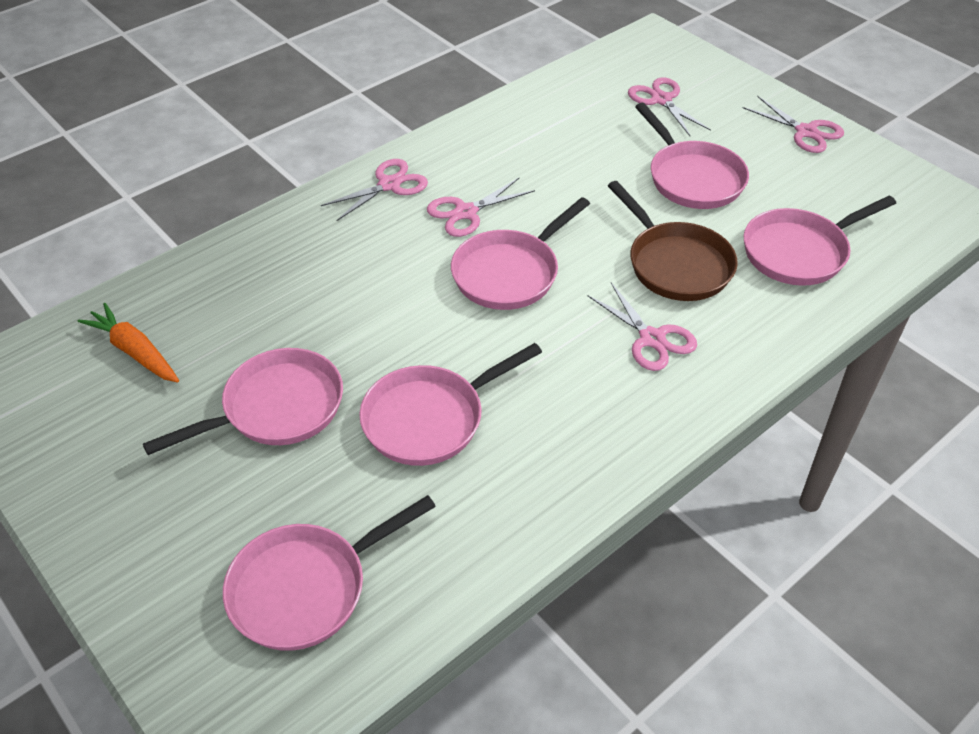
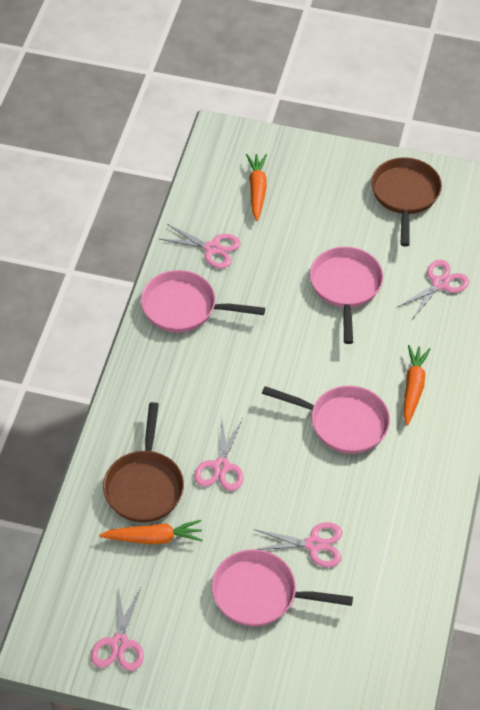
brown pan: [608,181,738,301] = 1 -> [103,402,184,522] [371,158,442,247] = 2
orange carrot: [77,303,179,382] = 1 -> [99,520,203,544] [246,154,267,221] [403,345,431,425] = 3
pink pan: [143,348,343,455] [223,495,436,651] [359,343,542,466] [451,197,590,310] [635,103,749,209] [744,196,896,286] = 6 -> [141,270,265,332] [212,549,353,626] [262,386,390,454] [310,247,383,344] = 4

